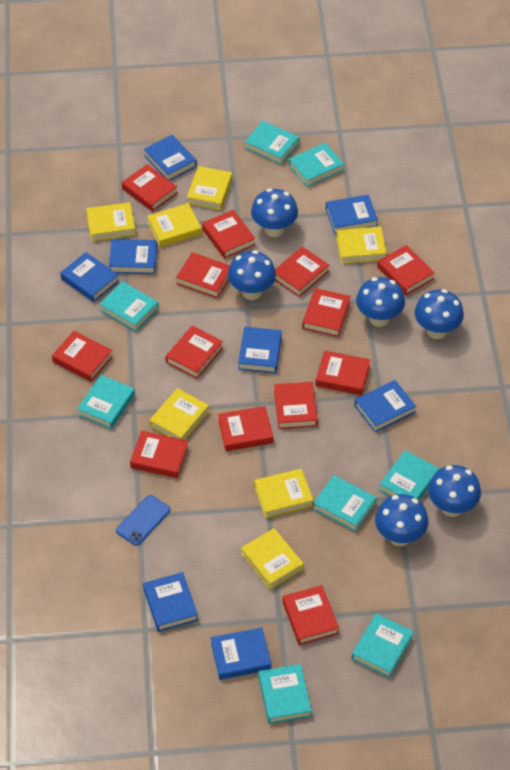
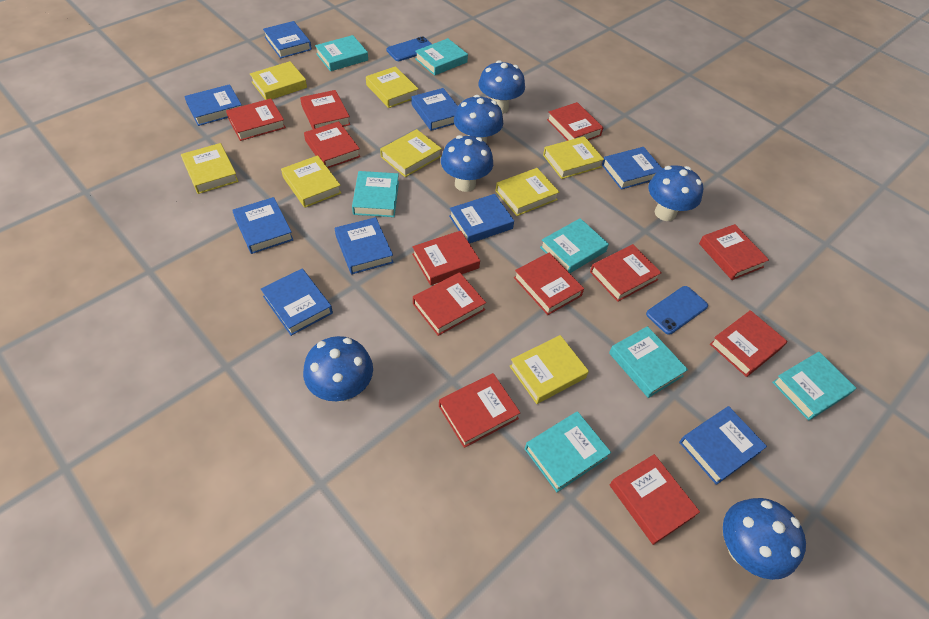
blue book: [60,252,119,302] [109,239,157,274] [143,135,197,181] [143,572,198,632] [211,627,271,680] [238,327,282,373] [326,195,378,234] [354,380,416,433] = 8 -> [184,84,242,126] [232,197,294,254] [261,269,333,336] [263,21,312,58] [335,217,394,274] [411,88,458,131] [449,194,514,244] [602,147,662,190] [679,406,767,485] = 9
blue phone: [116,495,170,546] = 1 -> [386,36,432,61] [646,286,708,335] = 2
red book: [52,331,113,382] [122,164,178,212] [130,431,188,478] [166,326,223,379] [176,252,230,299] [202,210,256,259] [218,406,273,451] [274,382,318,429] [275,246,329,297] [283,585,339,645] [302,288,351,337] [315,350,370,395] [377,245,435,296] = 13 -> [226,99,286,141] [300,90,351,129] [304,121,360,168] [412,231,480,285] [413,272,486,336] [439,373,521,448] [514,253,584,315] [547,102,603,141] [590,244,662,302] [610,454,700,545] [699,224,769,280] [710,310,787,377] = 12
turquoise book: [77,375,135,429] [99,281,159,332] [245,121,299,165] [258,664,312,724] [289,143,344,187] [313,475,377,532] [352,613,414,678] [379,450,439,500] = 8 -> [315,35,368,71] [352,171,399,217] [415,38,468,76] [525,411,611,492] [540,218,609,273] [609,326,688,398] [772,352,856,420] = 7
yellow book: [86,202,136,241] [147,203,202,247] [149,388,209,440] [187,166,232,210] [241,528,304,590] [254,469,313,518] [336,226,387,264] = 7 -> [181,143,238,194] [250,61,307,100] [281,155,341,208] [366,66,418,108] [380,129,442,177] [496,168,559,216] [510,335,589,404] [543,136,604,179] = 8

